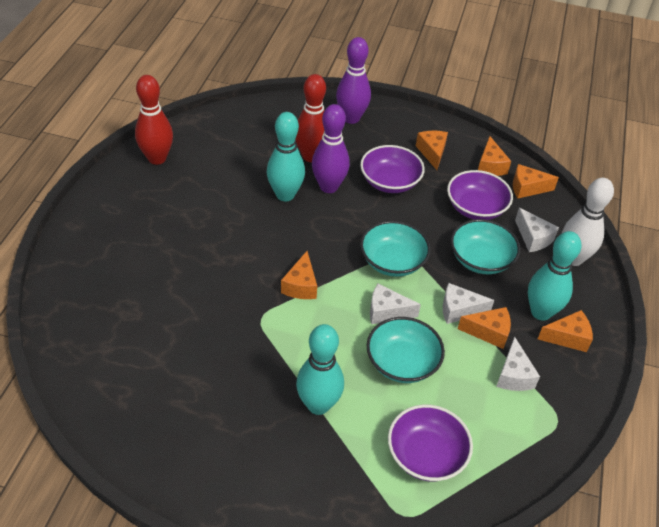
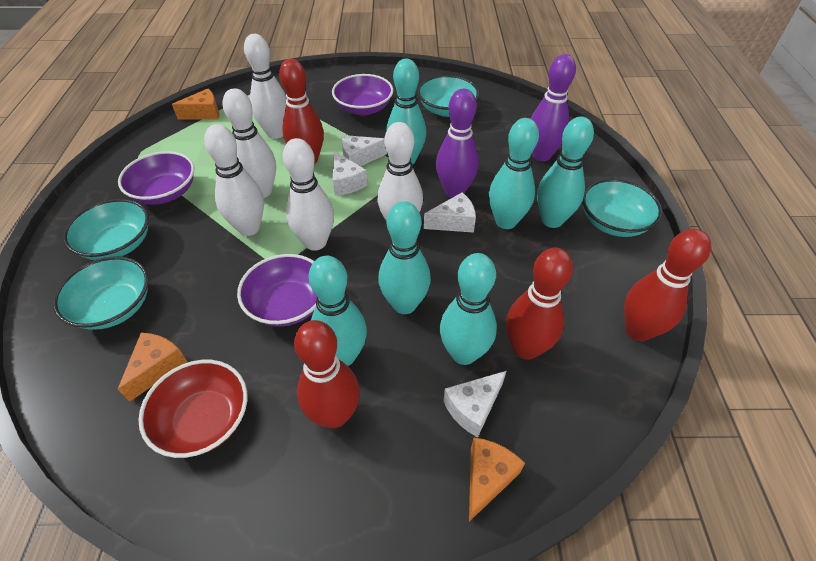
orange cheese: [281,251,317,299] [416,131,448,170] [458,307,511,349] [478,136,511,176] [513,164,559,199] [538,310,593,352] = 6 -> [118,333,187,402] [172,89,219,120] [469,438,525,522] = 3
red bowl: none = 0 -> [138,360,247,458] = 1
red bowling pin: [135,75,173,165] [296,74,326,162] = 2 -> [279,59,324,164] [294,320,360,428] [506,248,573,360] [624,229,711,341] = 4
turquoise bowl: [360,221,431,277] [367,317,445,383] [451,219,520,274] = 3 -> [53,256,149,330] [63,199,149,260] [417,75,479,117] [582,179,662,237] = 4
turquoise bowling pin: [267,112,305,202] [296,324,344,415] [528,231,581,321] = 3 -> [309,256,367,366] [378,201,431,314] [386,59,426,164] [440,253,497,365] [489,118,539,229] [537,117,594,228] = 6
white bowling pin: [562,178,614,266] = 1 -> [204,124,264,236] [222,88,276,198] [244,34,287,139] [283,138,334,251] [378,122,423,221] = 5

